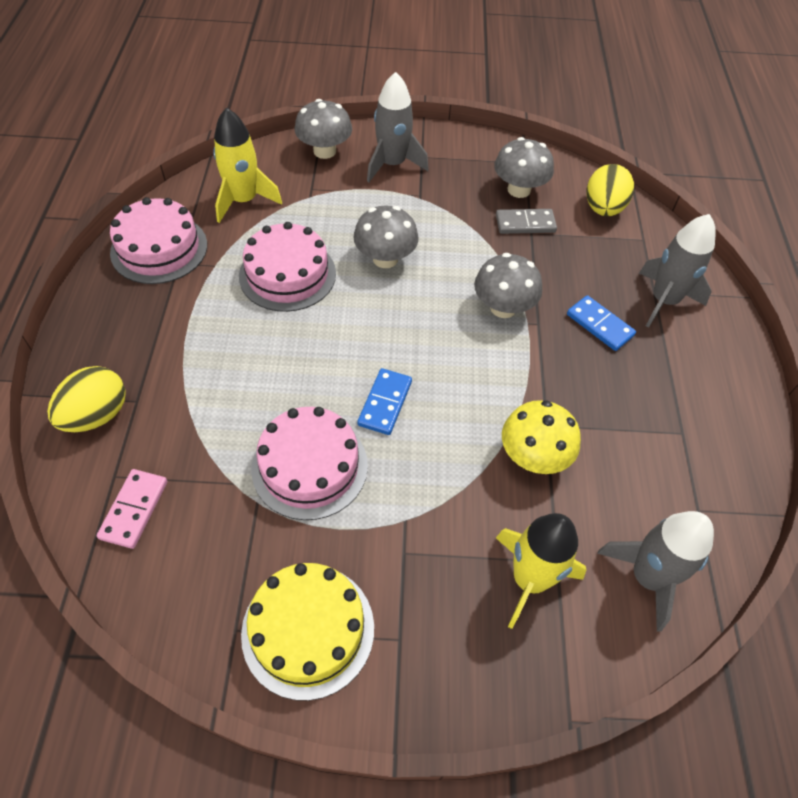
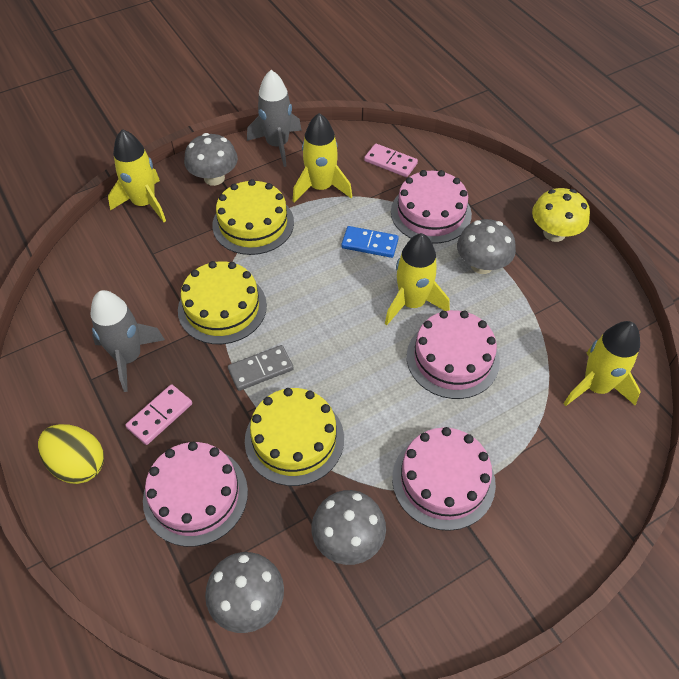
blue domino: [357,368,412,435] [567,295,636,351] = 2 -> [341,226,399,258] = 1
grey rocket: [367,72,428,182] [597,511,714,631] [639,214,716,327] = 3 -> [90,290,165,392] [247,70,302,167] = 2
pink cake: [110,197,207,284] [239,222,336,312] [251,407,368,520] = 3 -> [143,442,248,547] [391,170,472,244] [392,427,496,531] [407,310,500,399] = 4
pink domino: [96,469,167,549] = 1 -> [125,384,192,445] [364,143,418,177] = 2
yellow cake: [241,563,374,701] = 1 -> [178,261,267,344] [212,179,294,255] [245,388,344,486] = 3
yellow egg: [47,366,126,432] [586,164,634,217] = 2 -> [38,424,104,484] = 1
yellow rocket: [213,107,282,223] [496,513,586,629] = 2 -> [108,129,166,222] [293,113,352,202] [385,233,450,325] [564,321,641,406] = 4

